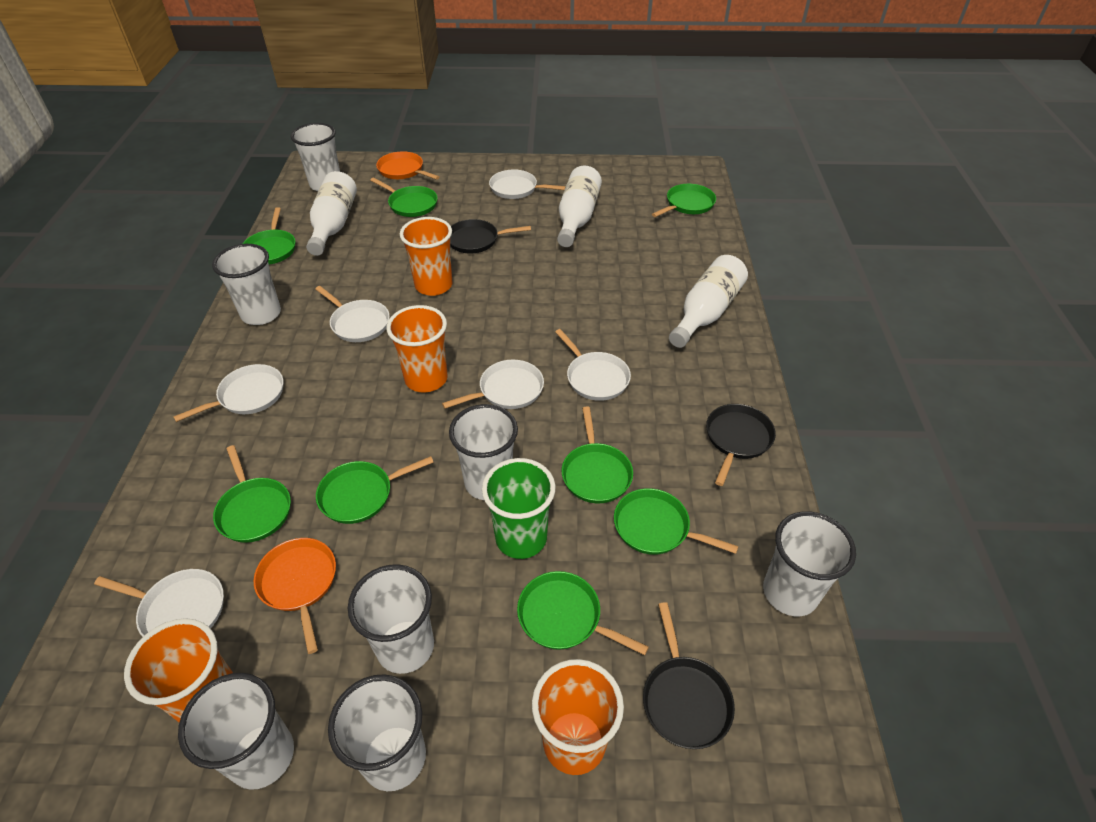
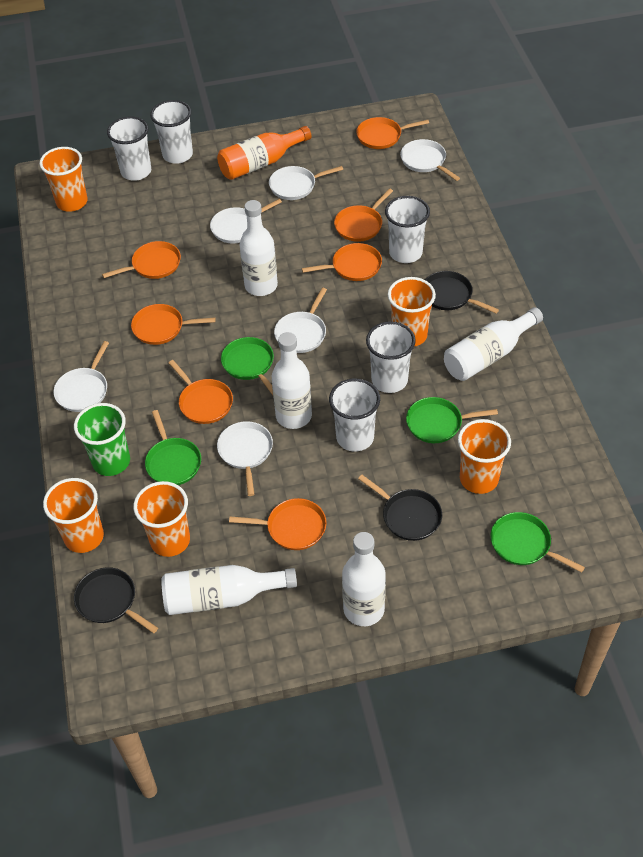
green pan: [213,445,291,543] [243,207,296,265] [316,456,434,524] [370,178,438,217] [517,571,649,655] [562,407,633,503] [614,488,739,555] [652,184,716,217] = 8 -> [145,410,201,485] [221,337,274,395] [406,397,498,443] [490,512,585,573] = 4
orange bottle: none = 0 -> [217,126,311,180] = 1
orange cup: [124,618,233,723] [387,305,448,393] [400,217,452,296] [532,659,624,775] = 4 -> [40,147,88,212] [43,478,104,553] [133,481,190,557] [388,277,436,347] [458,419,511,494] = 5
orange pan: [254,538,336,654] [376,151,440,180] = 2 -> [102,241,181,279] [131,304,216,345] [169,360,233,424] [229,498,326,550] [302,243,382,281] [334,188,393,242] [356,117,429,149] = 7
white bottle: [306,171,357,256] [557,165,602,247] [669,255,748,348] = 3 -> [161,565,297,615] [240,200,278,296] [272,332,312,429] [342,532,386,626] [444,307,543,381] = 5
white cup: [178,673,294,790] [212,244,281,325] [291,123,340,191] [328,674,426,791] [348,564,434,674] [449,404,518,500] [763,511,856,616] = 7 -> [107,116,151,181] [150,100,193,164] [329,378,380,452] [366,322,416,393] [385,196,430,263] = 5

